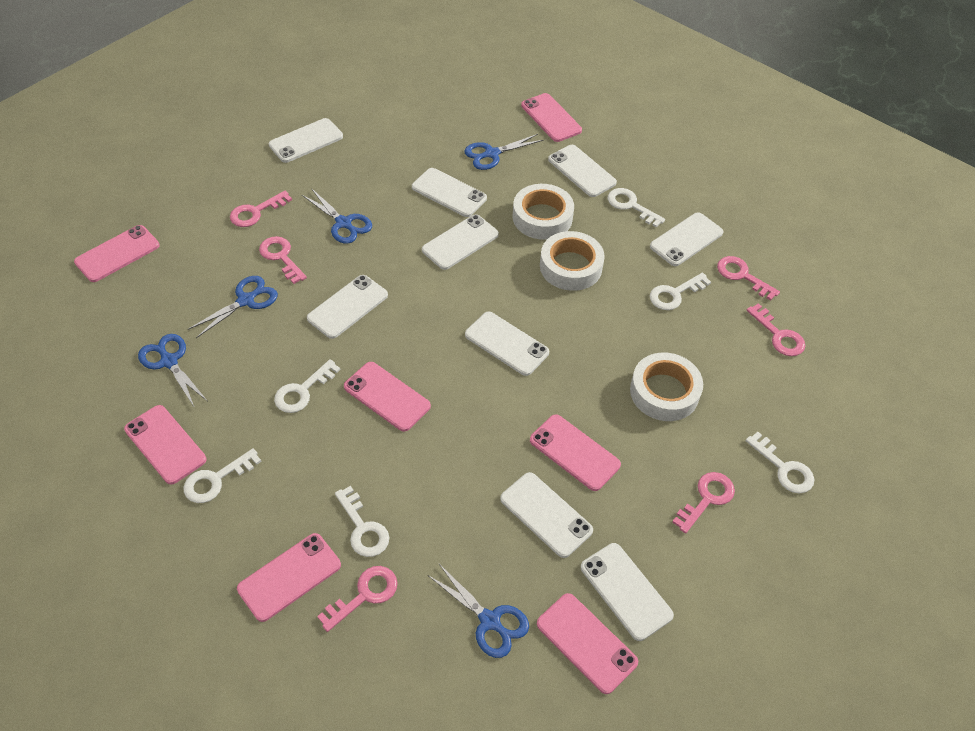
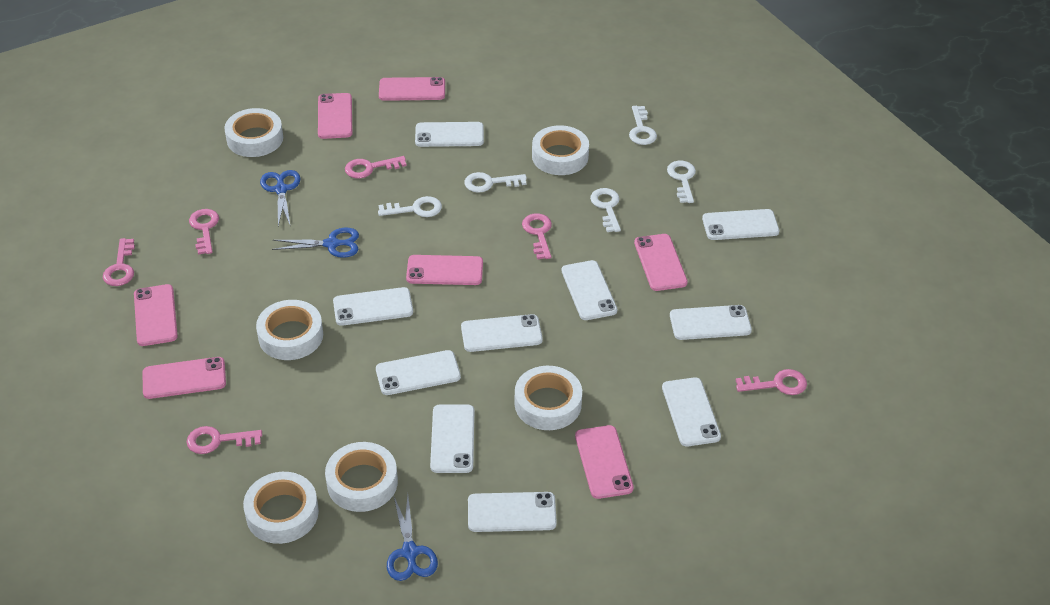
blue scissors: [138,334,207,406] [188,276,278,338] [302,188,372,244] [428,564,529,658] [464,134,544,170] = 5 -> [260,170,301,227] [272,228,359,258] [387,495,438,581] = 3
white key: [184,448,262,503] [274,359,340,413] [335,486,389,557] [607,188,665,227] [650,273,711,310] [746,432,814,493] = 6 -> [378,196,442,217] [464,172,527,193] [590,188,621,232] [629,106,657,145] [667,161,696,203] = 5
white phone: [269,118,343,163] [307,275,388,339] [412,168,487,217] [422,215,499,270] [465,312,549,376] [500,472,593,558] [548,145,617,197] [581,543,674,641] [650,212,723,266] = 9 -> [333,287,413,326] [376,350,461,395] [415,122,484,147] [430,405,474,473] [461,314,543,352] [468,492,557,532] [562,260,617,320] [662,377,721,447] [670,305,752,340] [702,209,779,240] = 10
white tape: [513,184,574,240] [540,231,605,291] [630,353,703,421] = 3 -> [224,108,283,157] [243,472,319,544] [256,300,323,360] [325,442,398,512] [515,366,582,430] [532,125,589,175] = 6

